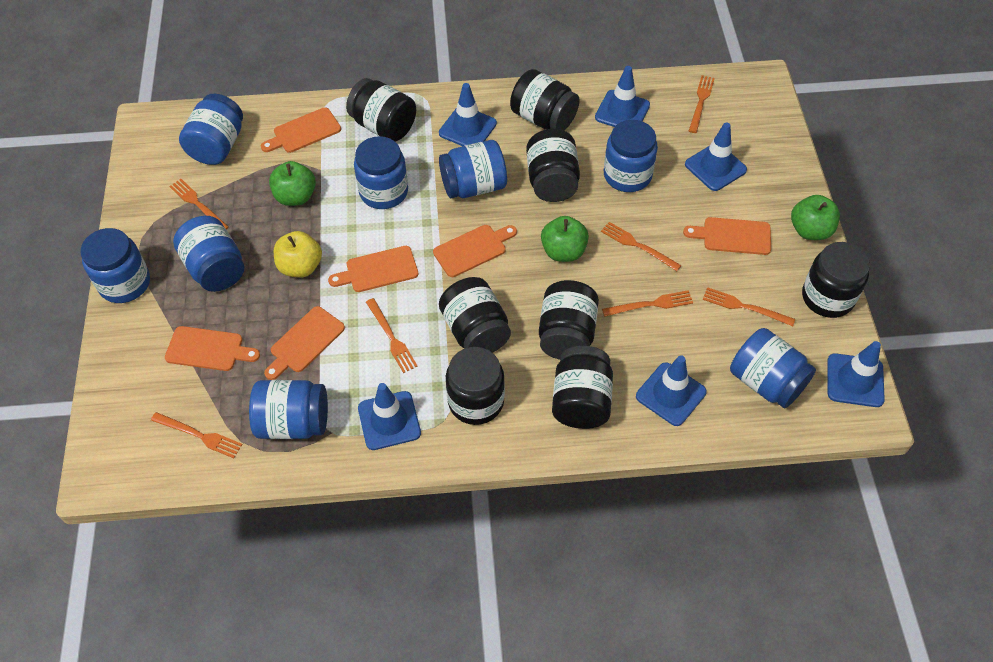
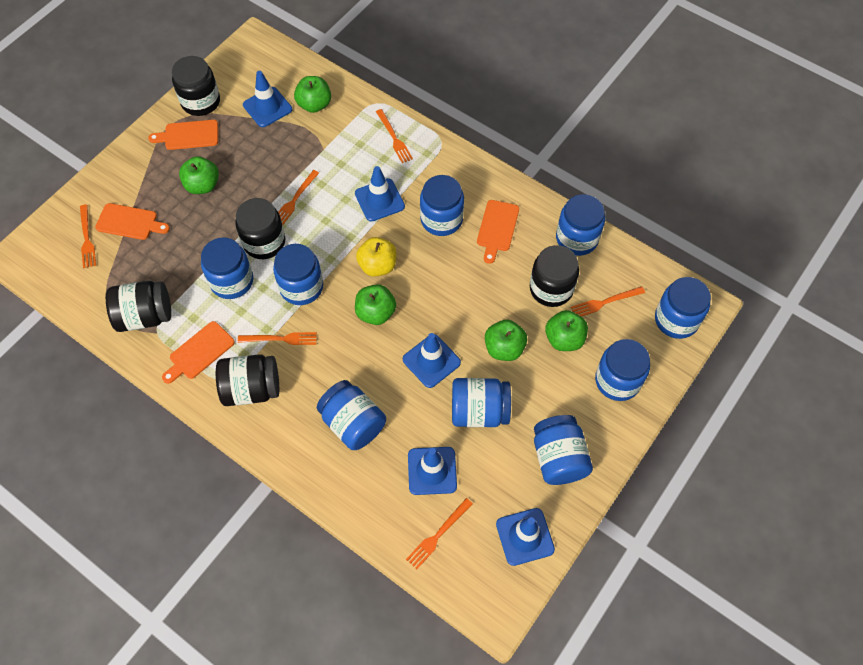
black jar: [346,78,416,142] [439,277,511,353] [446,347,505,425] [510,69,580,131] [526,129,580,202] [539,280,599,360] [552,346,613,429] [802,242,870,318] = 8 -> [106,281,171,332] [172,56,220,116] [216,354,279,406] [235,198,285,259] [530,245,579,307] = 5
blue jar: [81,228,150,303] [173,216,244,292] [179,94,243,165] [249,380,328,439] [354,136,408,209] [439,140,507,198] [604,120,658,192] [730,328,816,408] = 8 -> [201,237,253,299] [273,244,323,305] [317,380,386,450] [420,175,464,236] [452,378,511,427] [534,415,593,485] [556,194,605,256] [595,339,650,401] [655,277,711,339] = 9
blue traffic cone: [358,383,421,450] [439,83,497,146] [595,66,650,127] [636,355,707,426] [685,122,747,191] [827,341,885,407] = 6 -> [243,71,292,127] [355,166,405,222] [403,333,461,388] [408,447,457,495] [496,508,555,566] = 5
green apple: [269,161,316,206] [541,216,589,262] [791,195,840,240] = 3 -> [179,156,219,194] [294,76,331,113] [355,284,396,325] [485,320,527,361] [545,310,588,351] = 5
orange cutting board: [165,326,260,371] [261,107,341,153] [264,306,345,380] [328,246,418,292] [433,225,517,277] [683,217,771,255] = 6 -> [95,203,170,240] [148,120,218,150] [162,321,235,384] [477,200,519,264] = 4
orange fork: [151,412,243,458] [169,179,229,230] [366,298,418,373] [601,222,682,271] [602,290,693,317] [689,75,715,133] [703,287,795,326] = 7 -> [80,204,96,268] [238,332,317,345] [278,170,319,225] [376,109,413,163] [406,498,473,569] [571,286,645,316] = 6

